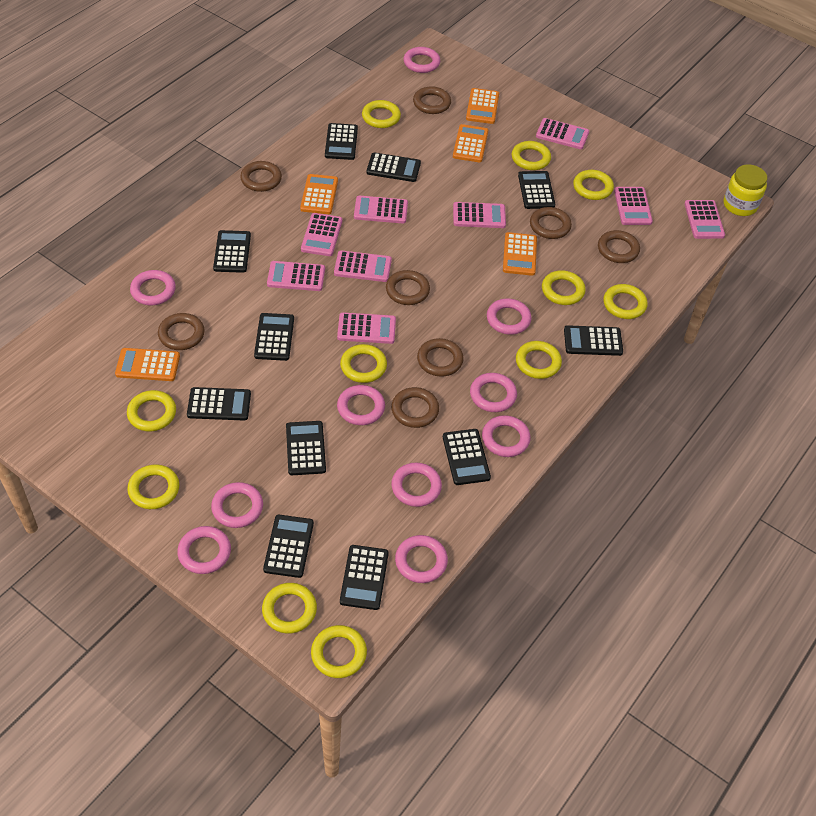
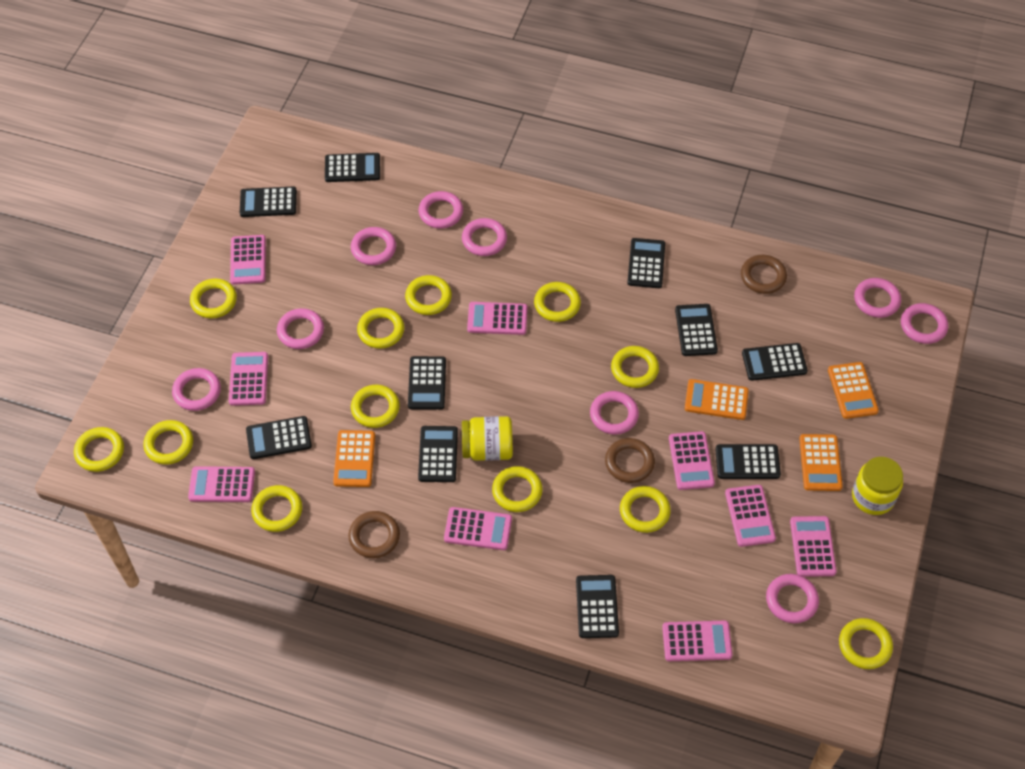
black calculator: [187,387,251,421] [213,230,251,273] [254,313,294,361] [263,515,314,578] [286,421,326,475] [325,123,358,160] [340,545,389,610] [367,152,421,182] [443,429,491,485] [518,171,555,209] [564,325,623,356] = 11 -> [240,187,297,217] [246,416,312,459] [325,153,380,182] [408,356,446,410] [418,426,458,482] [576,575,619,638] [627,238,665,288] [675,304,718,356] [715,444,781,479] [742,343,808,381] = 10
brown ring: [158,313,205,350] [240,161,282,192] [386,270,430,305] [391,387,439,428] [413,86,451,114] [417,338,464,377] [530,207,572,239] [598,230,640,263] = 8 -> [348,511,400,558] [605,438,655,483] [741,255,787,294] = 3
orange calculator: [115,348,180,381] [300,174,338,214] [453,124,488,162] [466,88,499,124] [503,232,537,276] = 5 -> [333,430,375,487] [685,379,749,420] [800,434,843,491] [828,362,879,419] = 4
pink ring: [130,270,176,305] [177,526,231,574] [211,482,263,528] [337,385,385,425] [391,462,442,507] [395,535,448,583] [403,47,440,73] [470,373,517,412] [482,415,531,457] [487,299,531,335] = 10 -> [172,368,221,411] [277,308,324,349] [351,227,396,265] [419,191,463,228] [462,218,507,256] [590,391,639,435] [766,574,819,623] [854,278,901,318] [901,303,948,344] = 9
yellow jar: [724,164,767,216] = 1 -> [462,416,513,461] [852,457,903,515] = 2
yellow ring: [127,390,176,431] [127,464,179,509] [262,583,317,634] [311,625,367,678] [340,344,387,383] [362,100,401,128] [512,141,551,170] [516,341,562,379] [542,270,585,305] [573,170,614,200] [603,284,648,319] = 11 -> [74,427,124,472] [143,420,193,465] [190,278,237,318] [251,485,302,532] [351,385,400,428] [357,308,404,349] [405,275,452,315] [492,466,543,512] [534,282,581,322] [611,346,659,388] [620,486,671,533] [839,618,893,669] = 12

